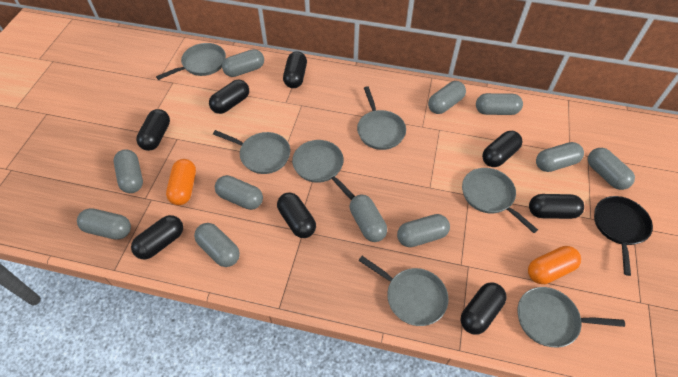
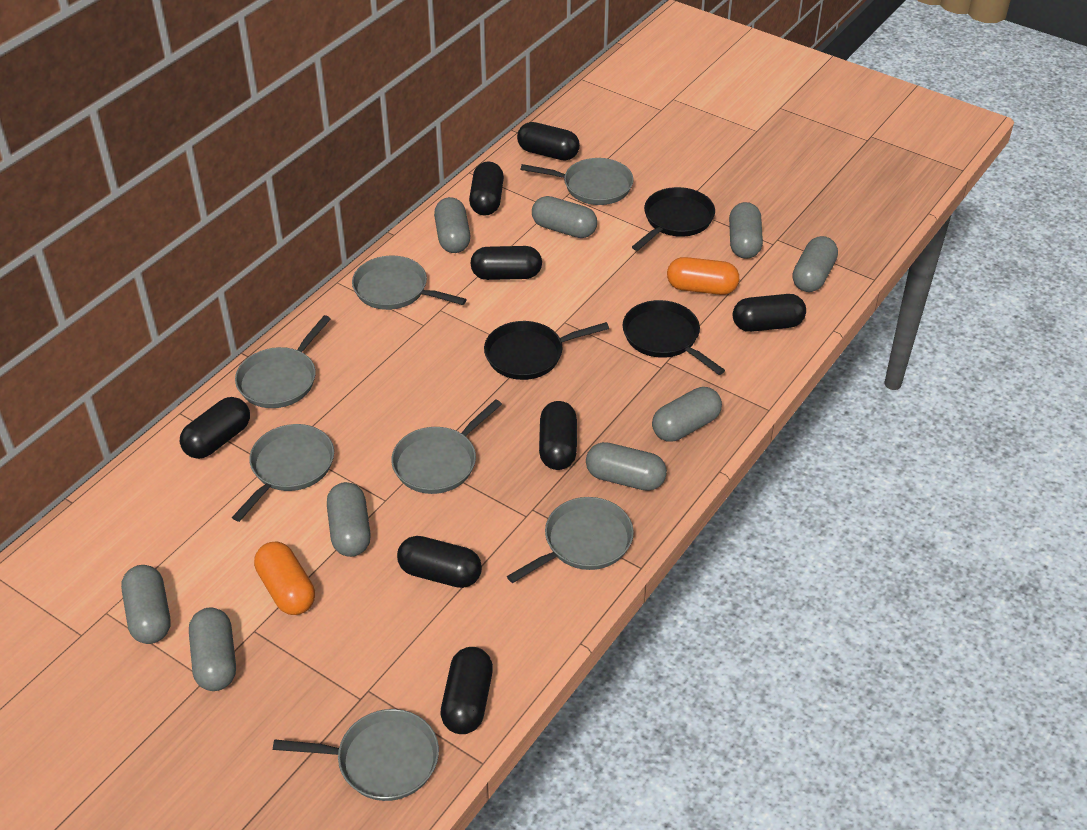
black pan: [594,196,653,276] = 1 -> [484,321,609,380] [623,300,725,375] [632,187,715,251] = 3
grey capsule: [77,208,131,240] [114,149,143,193] [194,223,240,267] [215,175,263,210] [222,49,264,77] [350,194,387,242] [397,214,450,247] [428,81,466,114] [476,93,523,115] [536,142,584,172] [588,148,635,190] = 11 -> [121,565,171,644] [189,607,236,691] [327,482,371,557] [434,197,470,253] [532,196,597,238] [586,442,667,491] [652,387,722,442] [729,202,763,259] [793,236,838,292] = 9

